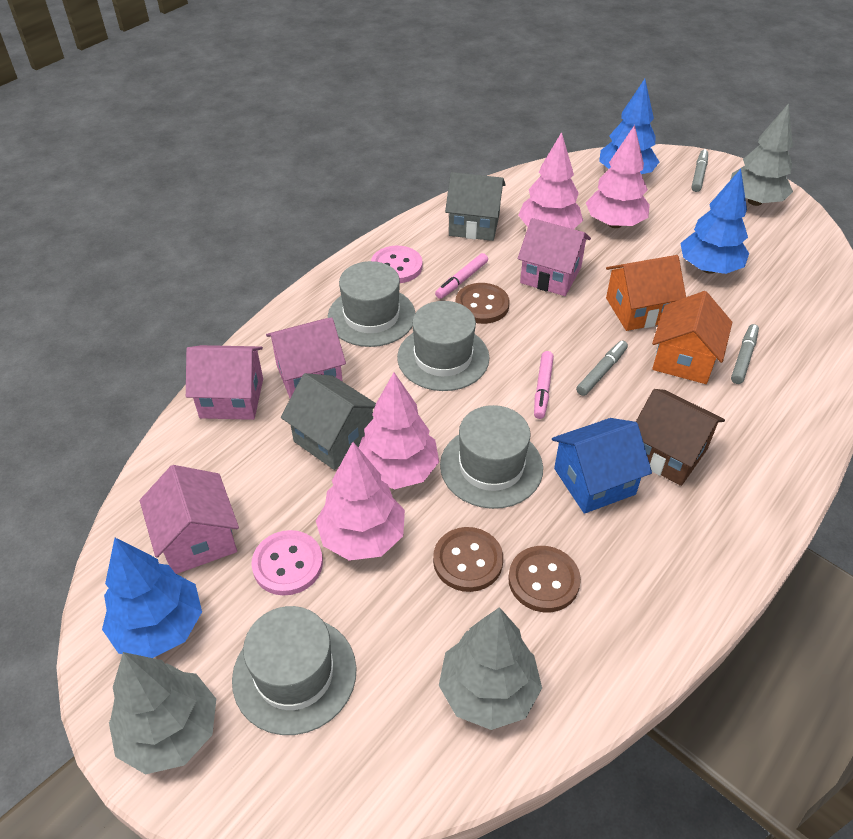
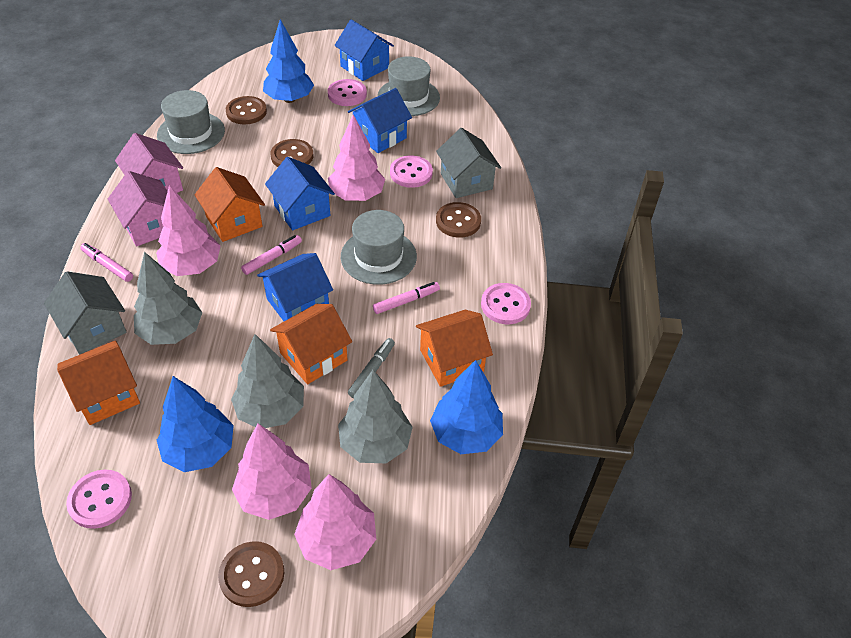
blue house: [552,418,652,514] = 1 -> [257,253,333,321] [265,157,335,230] [334,19,394,81] [348,88,412,153] = 4
brown button: [433,527,503,592] [455,283,509,324] [508,546,581,612] = 3 -> [218,541,284,607] [226,96,267,125] [270,139,313,167] [436,202,481,238] = 4
brown house: [636,389,725,486] = 1 -> none = 0
grey hat: [232,606,357,735] [328,261,415,347] [397,301,489,391] [440,405,543,509] = 4 -> [157,90,225,154] [341,210,417,285] [377,56,440,116] = 3
grey marker: [576,341,628,396] [692,149,708,192] [731,324,759,384] = 3 -> [348,338,395,398] = 1
orange house: [606,255,686,331] [652,291,732,384] = 2 -> [57,341,140,425] [194,167,265,242] [270,304,352,384] [416,310,493,387] = 4
pink button: [251,530,323,596] [371,246,423,283] = 2 -> [66,470,132,529] [328,79,367,106] [390,156,433,188] [481,283,531,324] = 4
pink house: [140,465,239,574] [186,345,263,420] [266,318,346,398] [518,218,591,296] = 4 -> [108,171,168,246] [115,133,183,193] = 2
pink marker: [435,253,488,299] [534,351,554,419] = 2 -> [80,243,133,282] [241,235,302,275] [373,282,440,314] = 3

